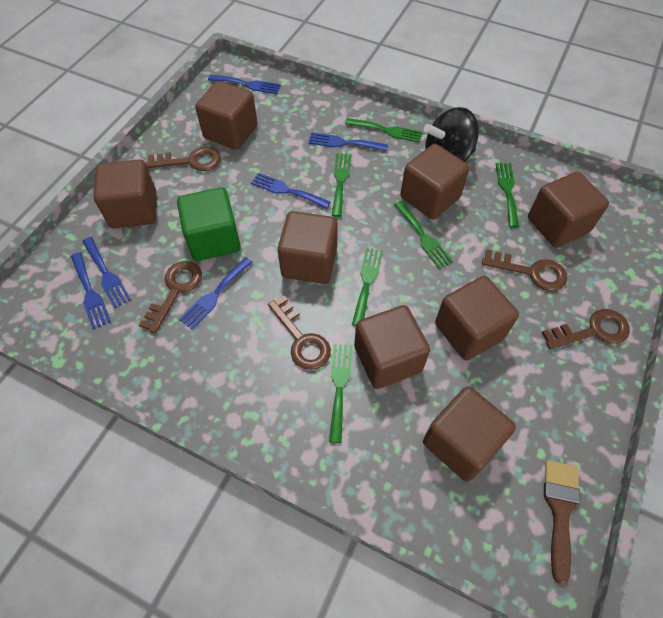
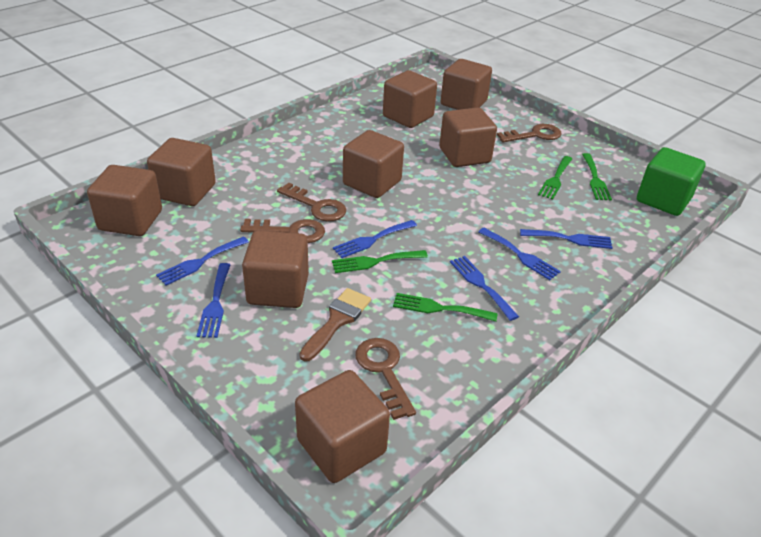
black spinning top: [424,107,479,162] = 1 -> none = 0
brown key: [139,261,202,334] [146,147,221,171] [268,295,331,370] [482,249,567,291] [542,309,630,349] = 5 -> [240,219,325,243] [277,183,346,221] [355,338,416,420] [497,124,562,142] = 4
green fork: [329,344,353,443] [332,153,351,217] [345,118,423,143] [352,247,383,326] [394,201,453,269] [496,163,519,228] = 6 -> [332,250,428,273] [393,293,498,322] [538,156,572,200] [582,153,612,201] = 4

